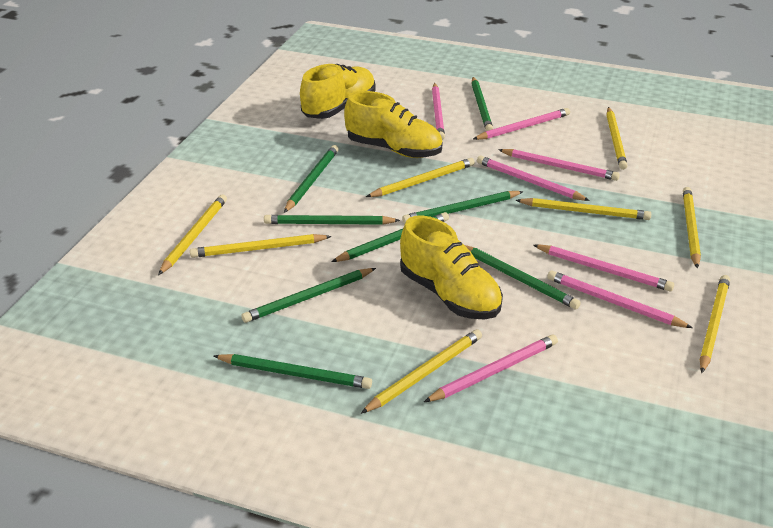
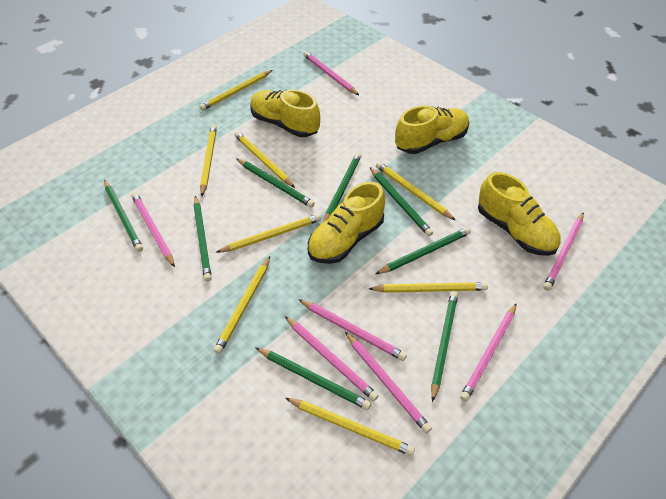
yellow shoe: [300,64,376,119] [344,91,443,158] [400,215,503,319] = 3 -> [250,89,320,137] [308,182,385,264] [395,105,469,154] [478,172,561,256] = 4

